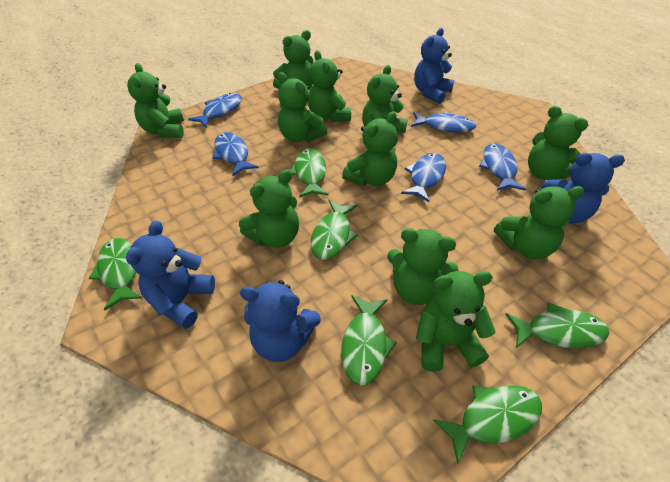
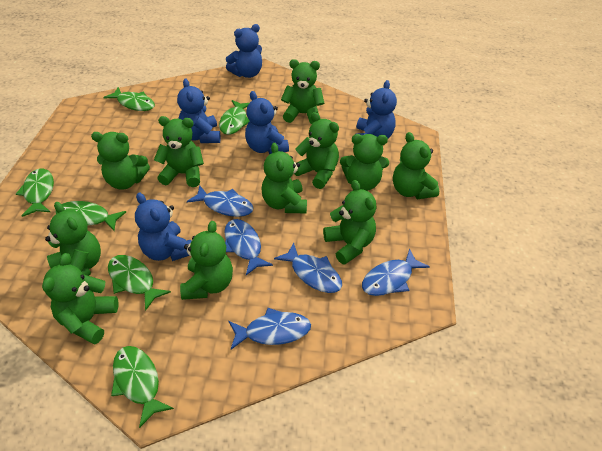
blue teddy bear: [126,220,215,329] [240,280,321,362] [414,28,454,104] [542,153,625,223] = 4 -> [135,193,192,261] [177,79,220,143] [226,24,262,78] [245,91,289,155] [356,80,397,139] = 5

